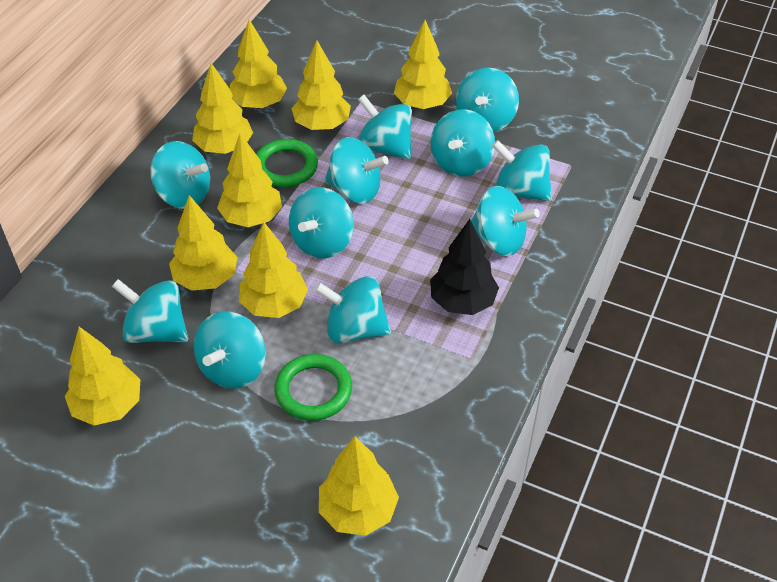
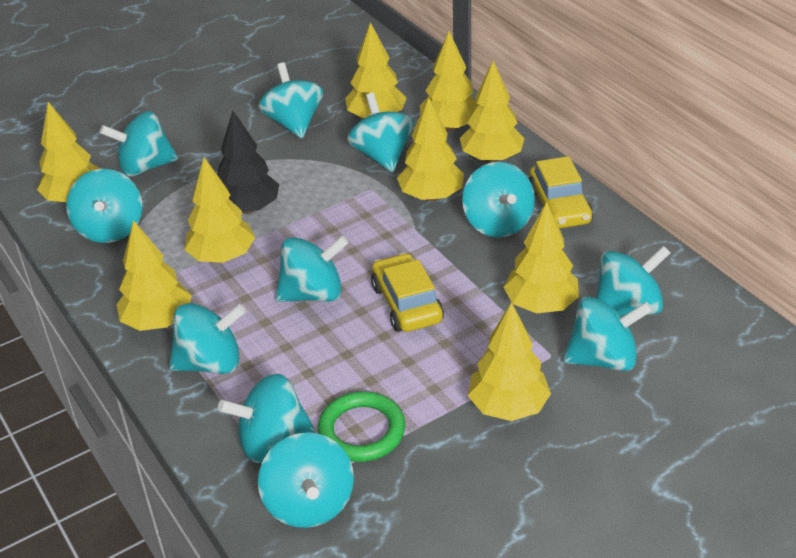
green ring: [256,139,318,187] [274,354,352,421] = 2 -> [318,391,405,462] = 1
yellow car: none = 0 -> [371,253,444,332] [529,156,593,229] = 2

